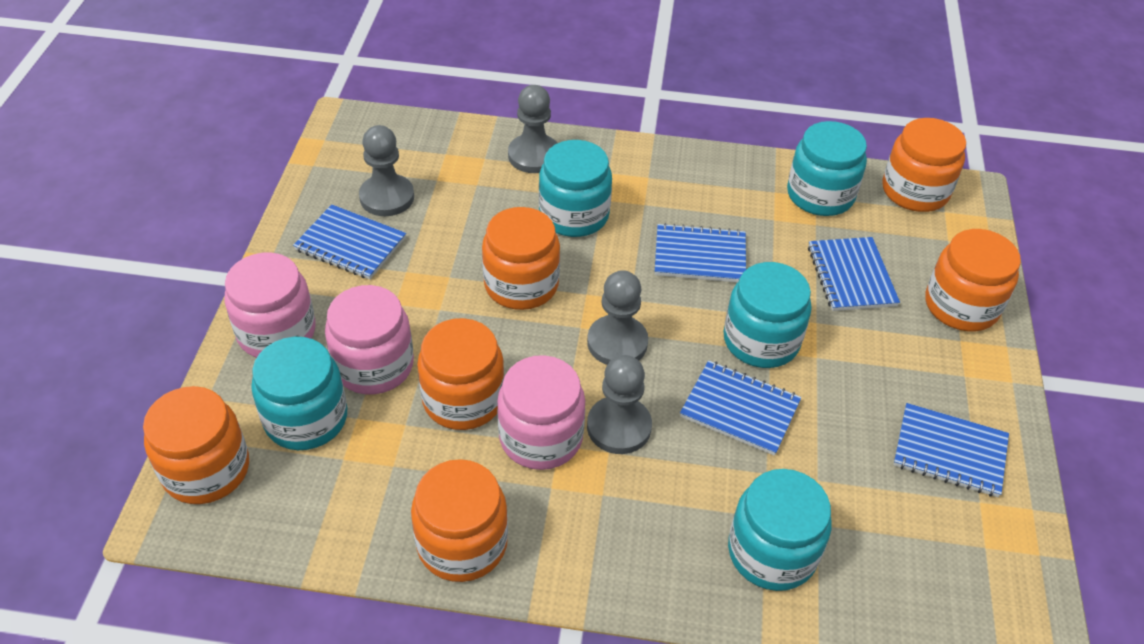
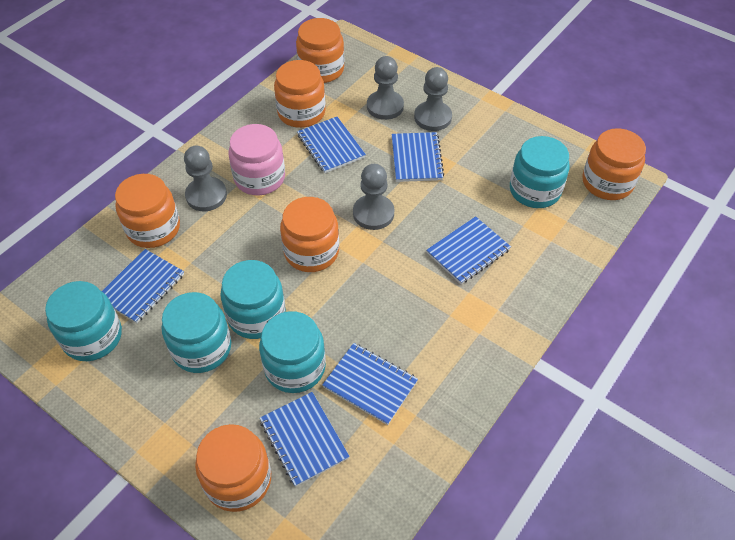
blue notebook: [293,204,406,280] [655,223,746,282] [680,360,801,456] [808,237,900,311] [893,403,1009,497] = 5 -> [102,249,184,323] [260,392,350,487] [297,117,366,173] [322,343,418,425] [392,132,444,182] [426,216,511,284] = 6
pink jar: [224,252,316,358] [325,285,414,394] [497,355,585,470] = 3 -> [228,124,285,195] = 1

